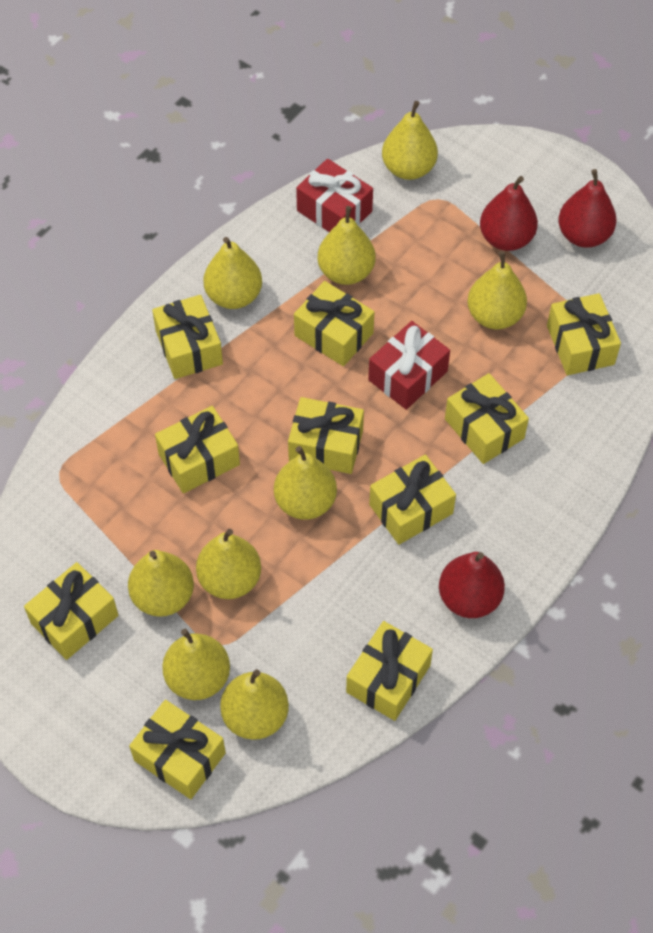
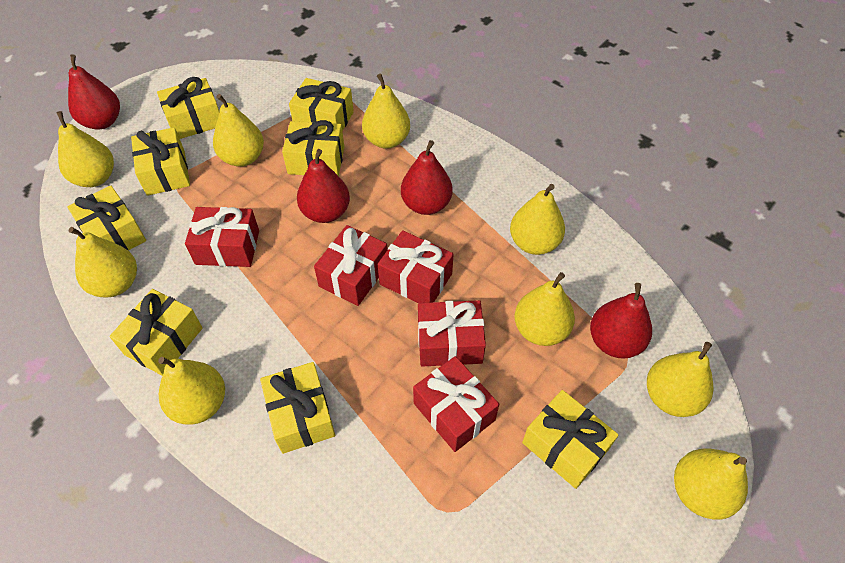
red gift: [296,159,373,232] [368,321,450,410] = 2 -> [185,207,259,267] [314,225,387,306] [378,230,454,303] [413,356,499,452] [418,300,486,367] = 5
red pear: [439,552,505,618] [480,176,538,251] [558,169,616,248] = 3 -> [68,54,120,130] [297,149,350,223] [401,140,453,215] [590,283,652,359] = 4
yellow gift: [24,562,119,660] [129,700,226,799] [152,295,223,379] [155,406,240,493] [288,397,364,474] [294,281,374,366] [346,621,433,721] [369,455,456,545] [445,373,529,464] [547,293,621,375] = 10 -> [67,186,146,251] [109,289,203,376] [131,127,190,196] [157,77,219,139] [260,362,335,454] [282,120,344,176] [289,78,354,131] [522,390,619,489] = 8

